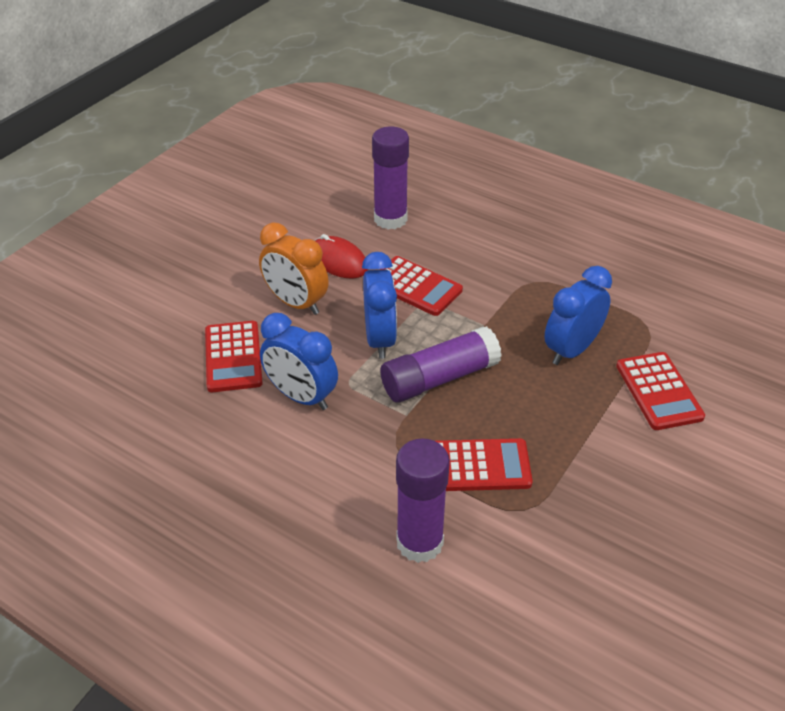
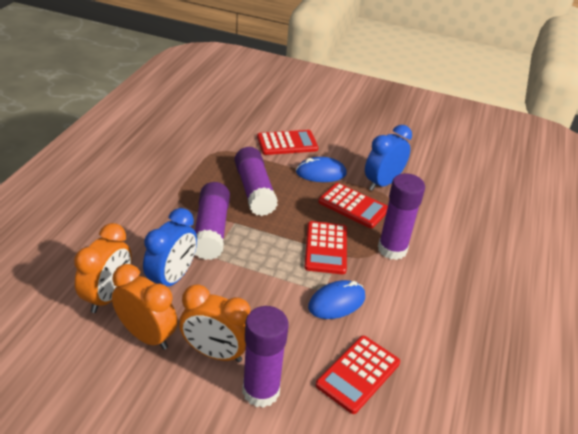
blue clock: [260,313,338,410] [362,252,397,359] [544,266,612,365] = 3 -> [143,208,197,286] [365,125,412,191] = 2
blue mouse: none = 0 -> [296,157,347,182] [308,280,365,319] = 2
orange clock: [259,223,329,315] = 1 -> [74,223,132,313] [112,264,178,350] [179,284,251,362] = 3
purple glue stick: [372,126,409,230] [380,326,502,402] [396,438,450,563] = 3 -> [195,182,230,260] [235,147,278,216] [242,306,289,408] [378,173,425,260] = 4
red mouse: [314,234,368,279] = 1 -> none = 0

